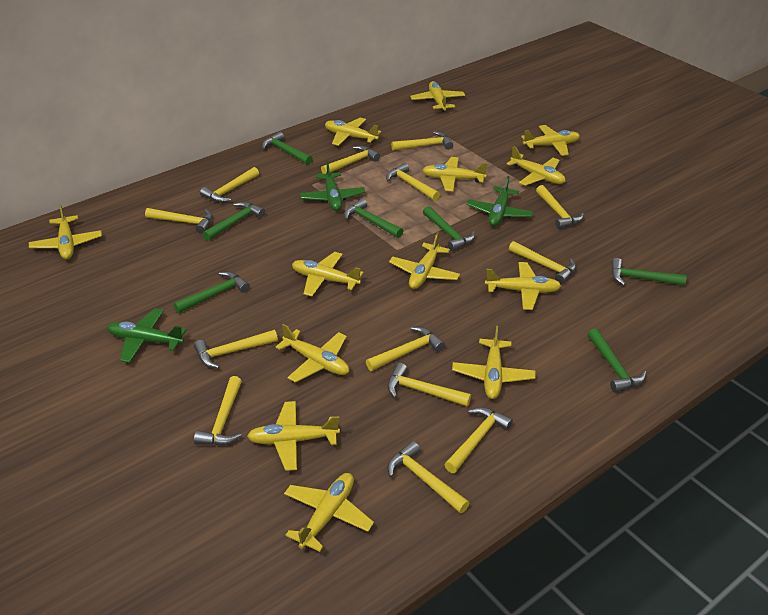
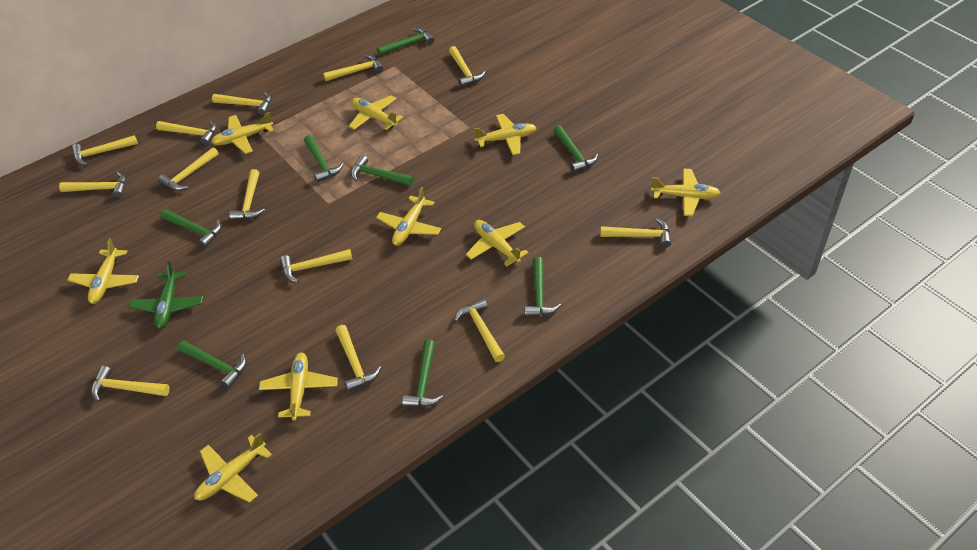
green hammer: [173,271,250,313] [203,202,265,241] [262,132,313,165] [344,198,403,238] [423,206,475,251] [588,328,646,393] [611,258,687,286] = 7 -> [161,209,221,248] [178,341,246,389] [304,135,343,183] [351,155,414,186] [377,28,434,56] [402,339,444,407] [525,257,561,317] [553,125,598,173] = 8
green plane: [107,308,187,363] [300,161,365,211] [466,176,533,226] = 3 -> [129,261,203,329] = 1
yellow plane: [29,204,102,259] [247,401,340,471] [276,324,349,383] [284,473,374,552] [292,252,363,297] [325,117,381,146] [389,232,460,289] [410,81,465,112] [422,157,488,192] [452,326,535,399] [485,262,561,310] [506,146,565,186] [521,125,580,156] = 13 -> [68,238,139,304] [194,433,272,503] [211,112,274,154] [259,353,338,421] [349,96,403,130] [376,187,441,246] [466,220,529,266] [474,114,537,155] [651,169,720,216] = 9

